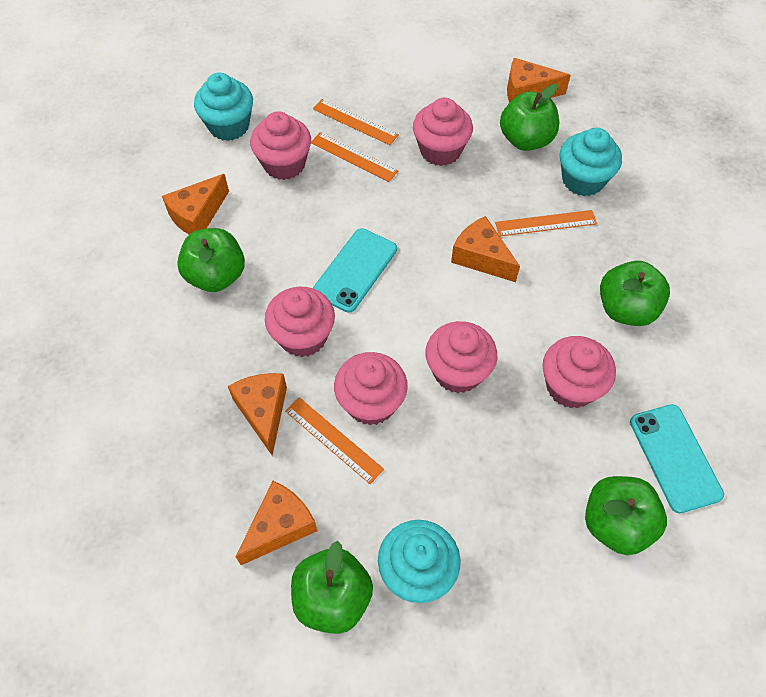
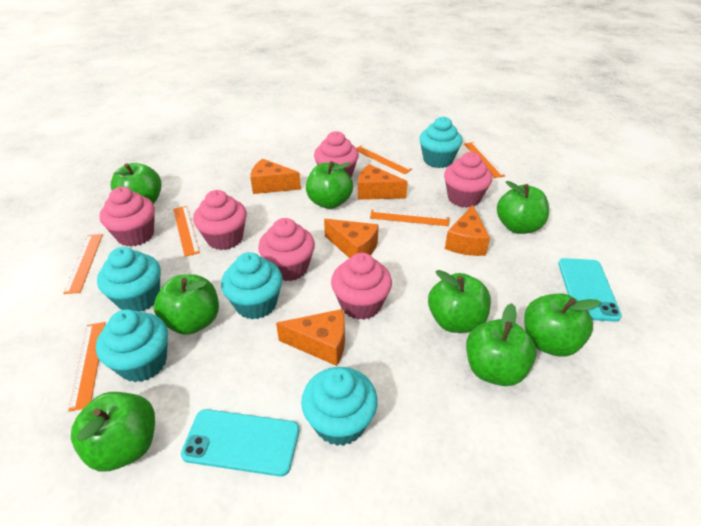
green apple: [177,228,245,292] [291,541,373,634] [500,84,559,151] [585,476,667,555] [600,261,670,326] = 5 -> [71,392,155,472] [110,163,162,204] [154,274,219,335] [306,161,353,209] [428,270,491,333] [466,303,537,386] [497,181,549,234] [524,293,601,357] = 8
orange ruler: [285,397,384,484] [311,132,398,182] [313,99,399,145] [495,210,597,236] = 4 -> [63,234,103,294] [68,322,106,412] [173,206,200,257] [357,145,412,174] [370,210,449,226] [464,142,505,178] = 6
turquoise cupcake: [194,72,253,141] [378,520,461,603] [560,128,622,196] = 3 -> [96,309,168,382] [97,247,161,312] [221,252,283,319] [301,367,378,446] [419,116,463,168] = 5

